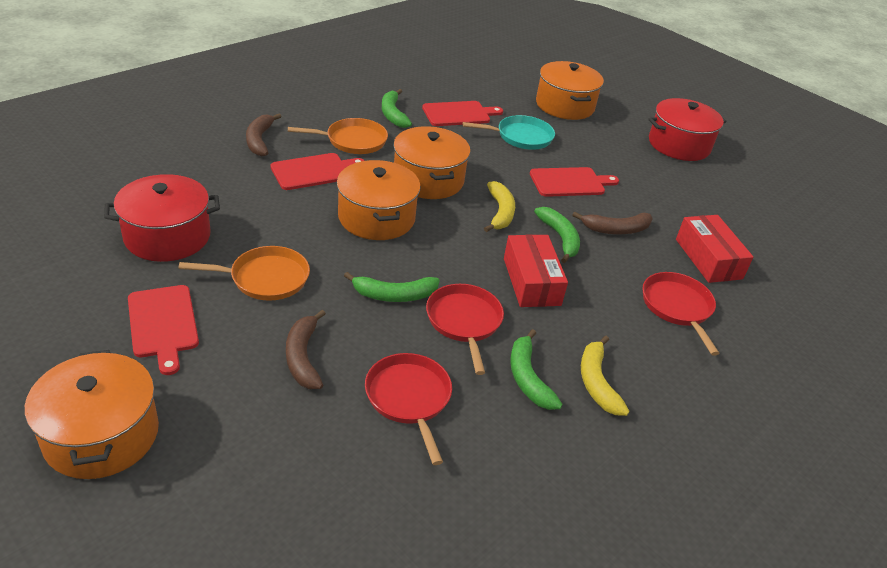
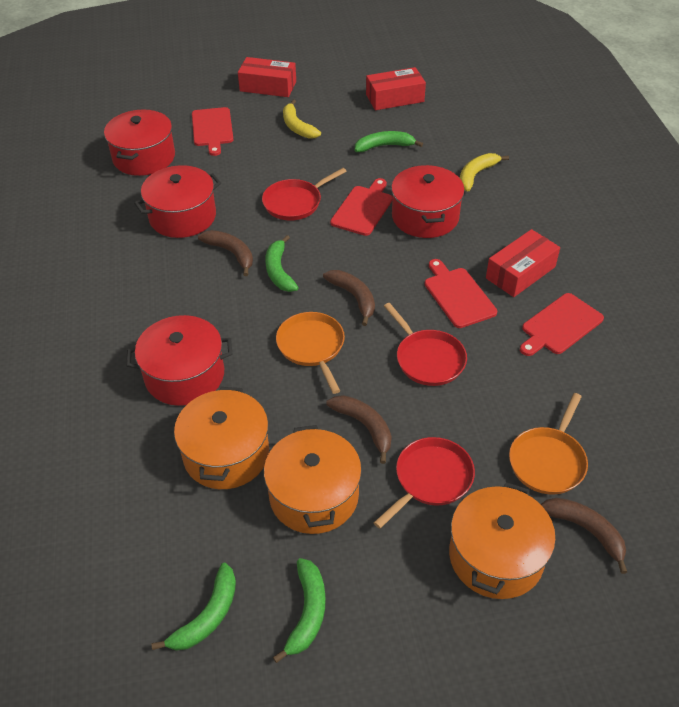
brown banana: [246,113,282,156] [286,310,326,389] [572,212,653,234] = 3 -> [198,230,253,276] [323,270,375,326] [326,395,392,464] [541,498,627,574] = 4
orange pot: [24,350,159,479] [337,160,421,240] [393,126,470,199] [536,61,604,120] = 4 -> [174,387,269,489] [264,425,362,534] [449,482,556,599] = 3
red box: [504,234,568,307] [676,215,753,283] = 2 -> [238,57,296,97] [366,67,426,110] [486,229,560,297] = 3
red pot: [104,174,220,262] [648,98,727,161] = 2 -> [104,110,175,176] [127,315,232,406] [134,165,221,238] [391,165,465,238] = 4
turquoise pan: [463,115,555,150] = 1 -> none = 0

